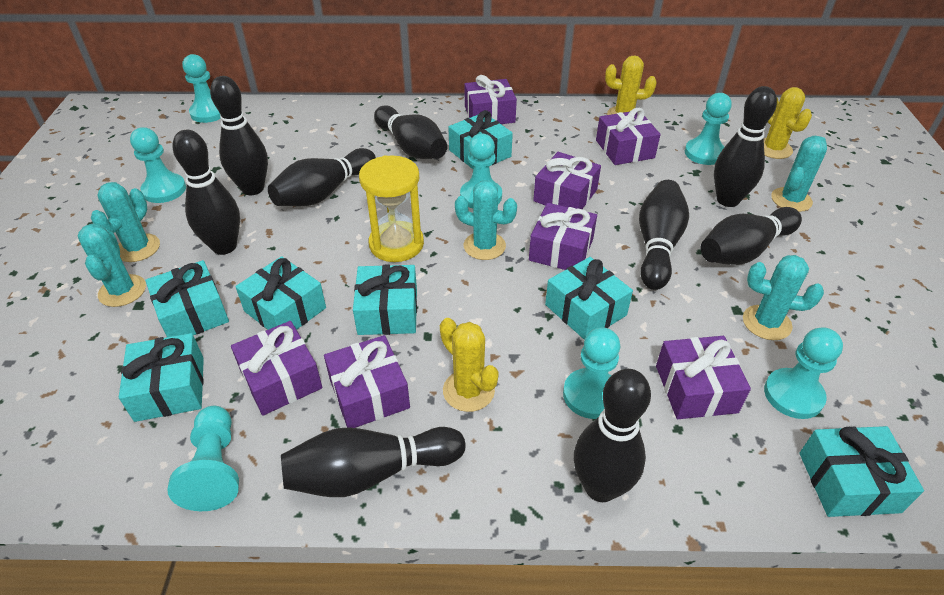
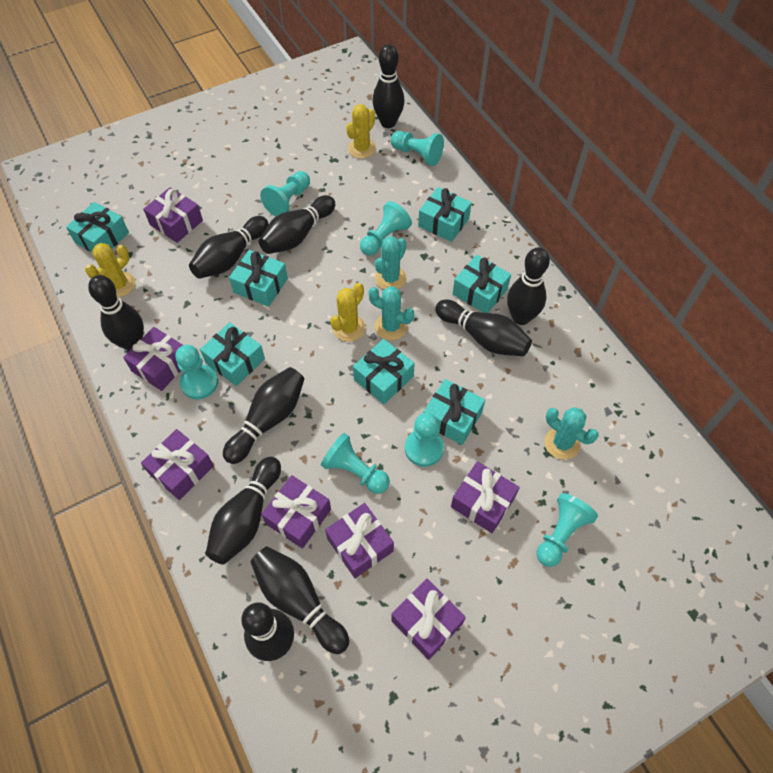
black bowling pin: [172,129,240,255] [210,76,268,195] [268,148,376,206] [281,427,466,497] [374,105,447,159] [574,369,651,502] [639,180,689,290] [700,207,802,265] [714,86,777,207] = 9 -> [88,275,144,351] [189,216,269,279] [206,457,281,565] [223,367,304,464] [241,602,294,661] [250,546,349,654] [259,195,335,254] [372,44,405,128] [435,299,532,356] [507,247,550,325] = 10
turquoise cactus: [78,224,146,307] [91,182,160,262] [455,180,517,260] [743,255,824,340] [771,136,827,212] = 5 -> [368,286,414,340] [375,236,407,289] [544,407,598,460] = 3
yellow hourglass: [359,155,424,262] = 1 -> none = 0

